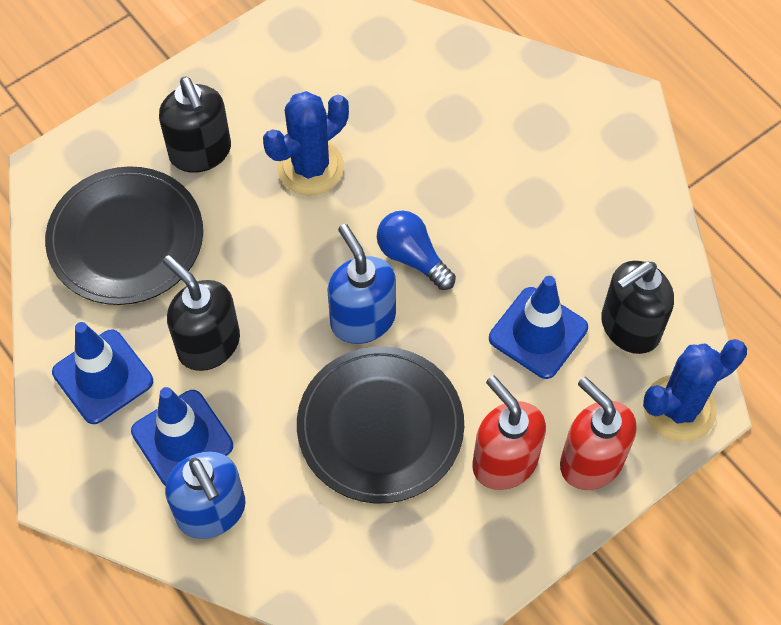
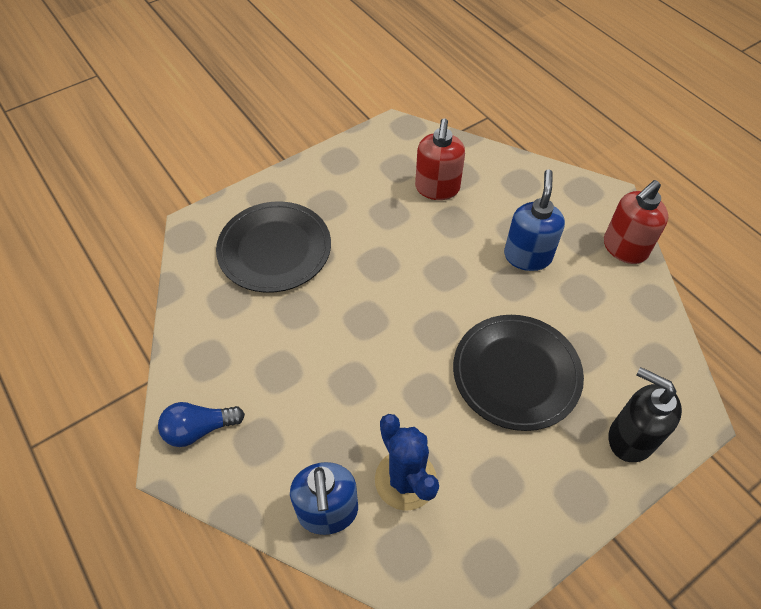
black soap dispenser: [159,77,231,173] [163,255,240,371] [601,261,674,354] = 3 -> [609,367,682,462] = 1
blue cactus: [263,91,349,195] [643,339,747,442] = 2 -> [375,414,439,511] = 1
blue traffic cone: [52,322,153,424] [131,387,233,486] [489,276,588,379] = 3 -> none = 0

